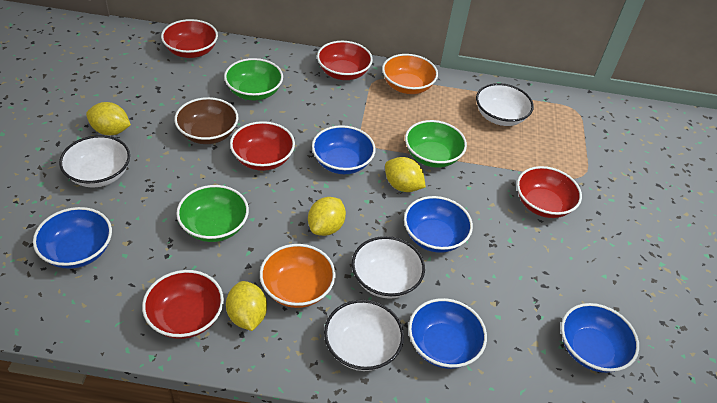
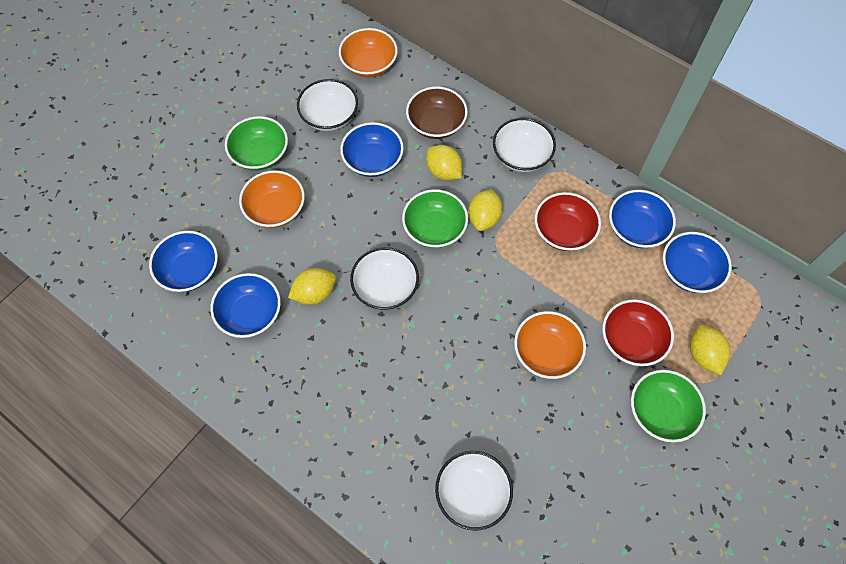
orange bowl: [260,244,336,308] [382,54,438,94] = 2 -> [239,170,305,228] [339,28,398,77] [514,311,586,379] = 3
red bowl: [142,270,224,339] [161,19,218,58] [230,121,295,171] [317,41,373,80] [517,166,582,218] = 5 -> [535,192,601,251] [602,299,674,366] = 2

